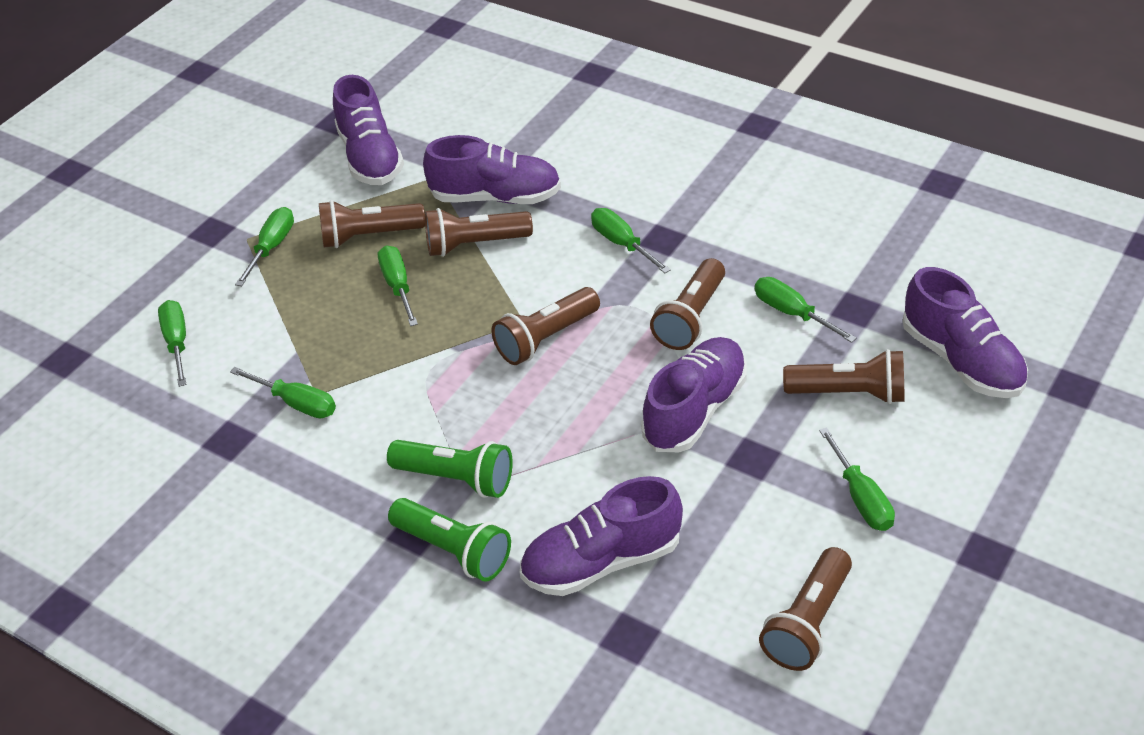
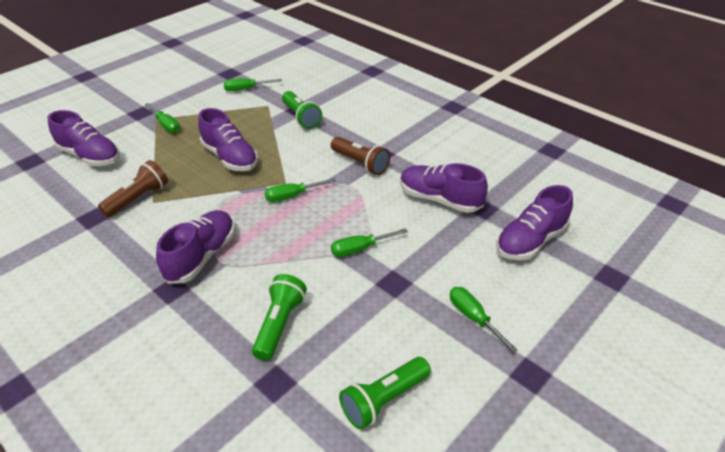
brown flashlight: [319,200,425,248] [425,208,533,257] [491,287,600,365] [650,258,725,350] [759,547,852,671] [783,349,905,404] = 6 -> [98,160,168,217] [331,137,390,175] = 2
green flashlight: [387,440,513,498] [388,498,511,582] = 2 -> [252,274,307,361] [282,91,322,129] [339,357,431,430] = 3
green screwdriver: [158,300,187,387] [230,367,336,418] [235,207,294,286] [378,245,418,326] [591,208,671,273] [755,277,857,343] [819,427,895,531] = 7 -> [145,103,180,133] [224,78,282,91] [265,178,336,202] [331,229,408,257] [450,287,518,353] = 5

